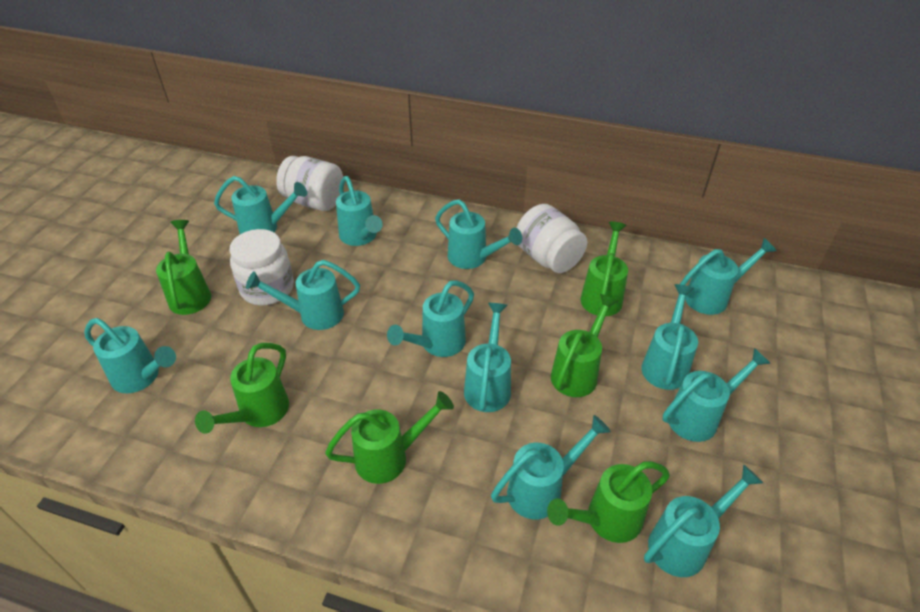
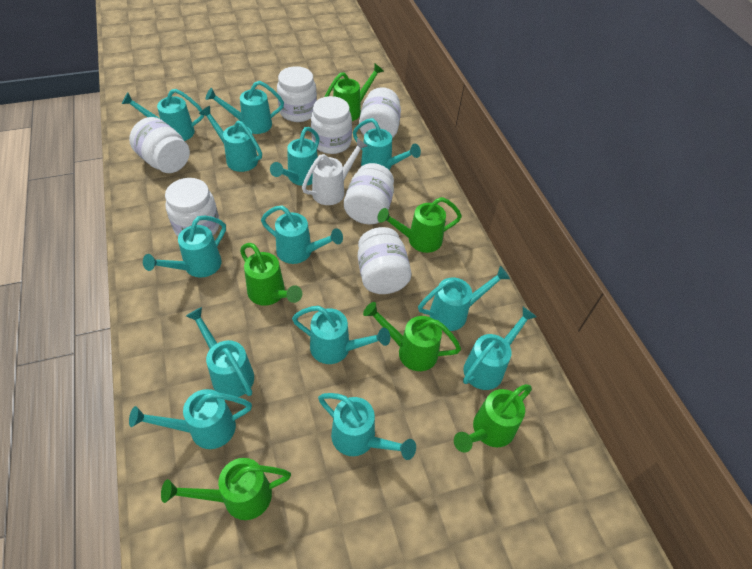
turquoise watering can: [84,318,176,393] [214,176,307,234] [246,260,360,330] [336,176,383,246] [387,280,474,357] [435,199,522,269] [464,303,511,412] [491,415,611,520] [641,284,698,390] [644,464,763,577] [662,348,771,442] [680,238,776,315] = 12 -> [122,89,204,141] [129,389,252,449] [143,216,226,277] [186,307,254,397] [199,106,262,172] [206,81,284,134] [261,205,343,264] [270,127,319,186] [292,306,390,364] [318,393,416,460] [353,118,421,170] [418,266,510,331] [463,307,537,390] = 13
white jar: [229,229,294,305] [276,156,343,211] [517,204,588,273] = 3 -> [129,117,190,173] [165,178,219,236] [277,66,317,122] [311,96,352,154] [344,163,394,224] [358,227,411,294] [359,87,401,138] = 7
white watering can: none = 0 -> [302,138,367,205] = 1

